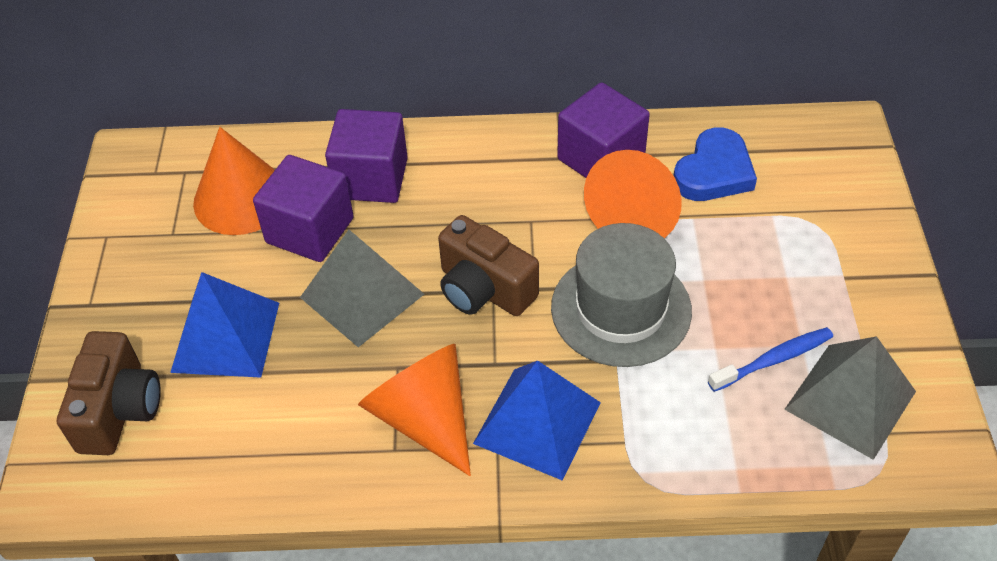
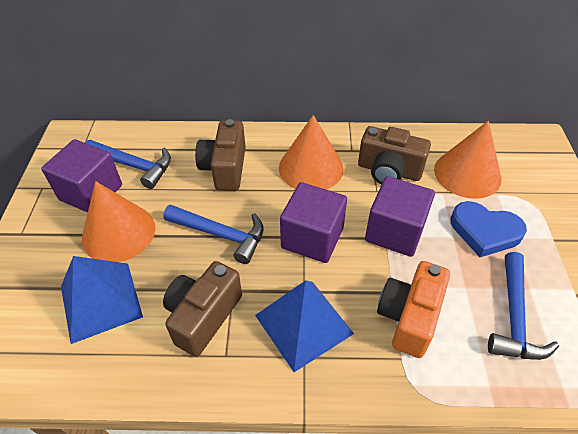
blue hammer: none = 0 -> [85,140,171,189] [163,205,264,264] [488,252,559,360] = 3
blue toothbrush: [708,327,833,392] = 1 -> none = 0
brown camera: [57,331,161,455] [438,215,539,316] = 2 -> [163,261,242,357] [195,119,246,191] [358,126,431,184] = 3
grey hat: [551,223,692,367] = 1 -> none = 0
grey pyramid: [300,230,424,347] [784,336,916,460] = 2 -> none = 0
orange camera: none = 0 -> [377,261,450,358] = 1

